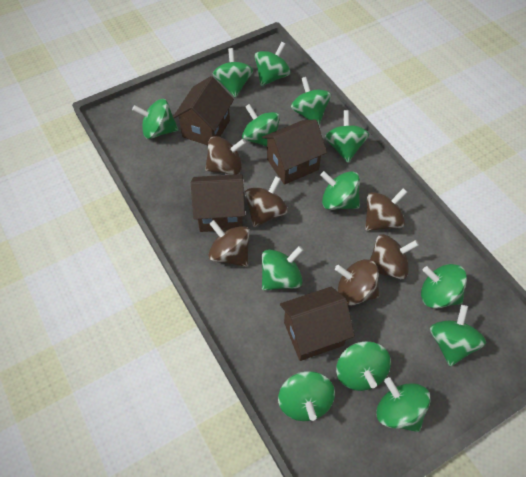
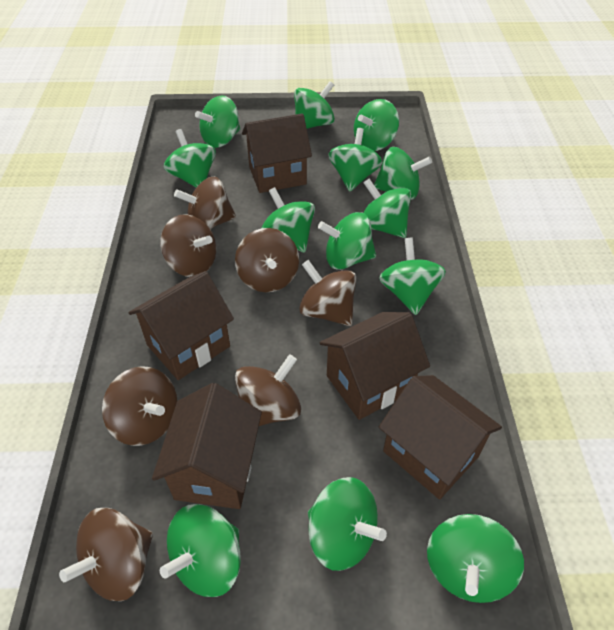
brown house: [173,76,234,145] [191,174,245,232] [262,119,327,185] [280,287,355,361] = 4 -> [128,271,234,380] [152,383,262,509] [242,113,312,193] [319,312,430,420] [379,375,502,499] = 5
brown spinning top: [205,136,246,175] [208,220,250,267] [245,176,288,227] [335,259,379,306] [365,188,407,231] [370,234,419,279] = 6 -> [59,508,153,601] [102,366,177,446] [160,214,216,277] [174,177,236,229] [235,228,299,292] [235,354,301,426] [299,260,356,326] = 7

